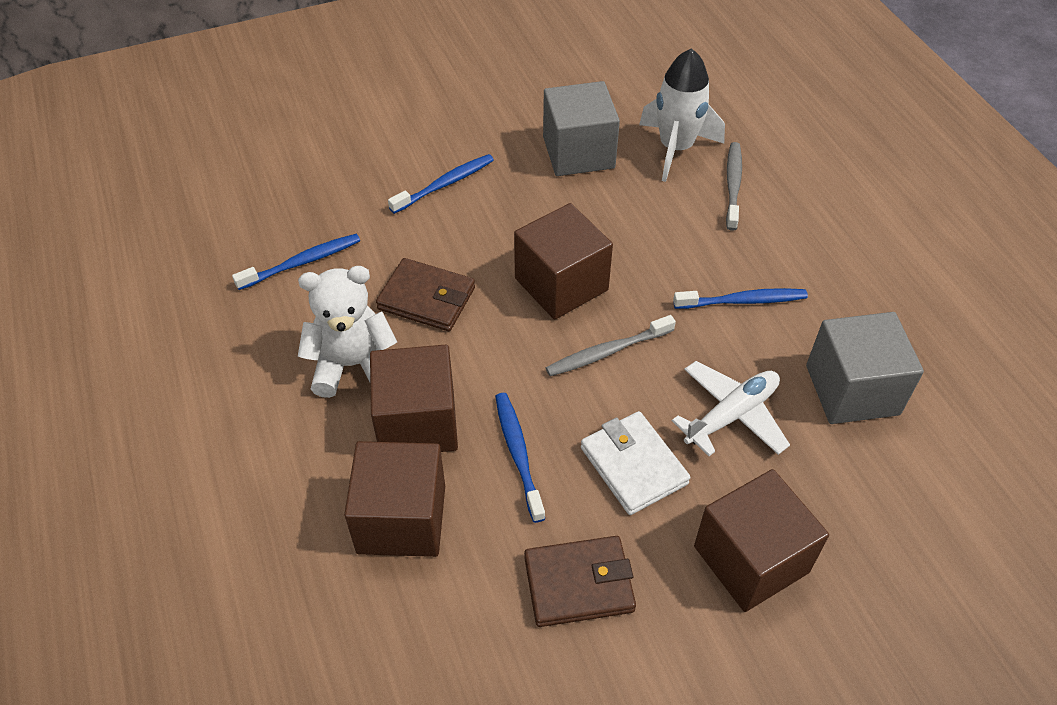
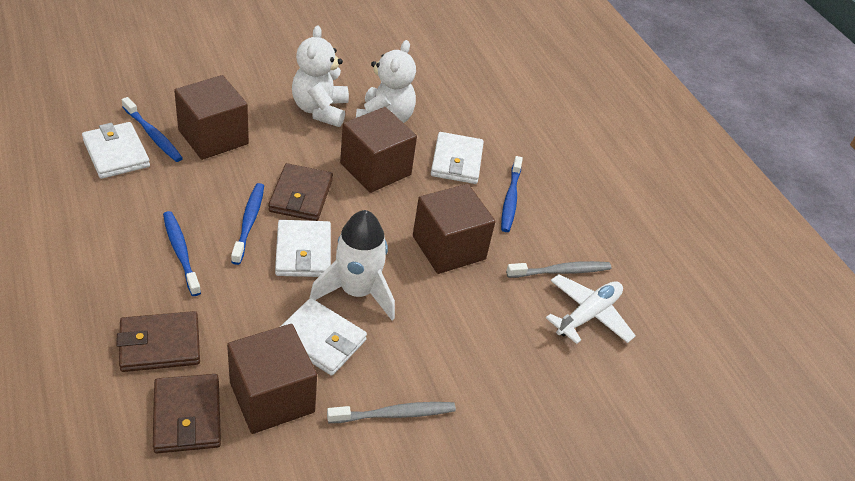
brown wallet: [376,258,475,331] [524,536,636,627] = 2 -> [116,311,200,372] [153,374,221,453] [268,163,333,221] = 3
grey cube: [543,81,620,176] [806,312,924,424] = 2 -> none = 0
white teddy bear: [298,266,397,398] = 1 -> [292,26,349,127] [356,40,416,123] = 2
white wallet: [581,411,690,515] = 1 -> [82,122,150,179] [275,220,331,277] [280,298,367,376] [431,132,484,184] = 4

